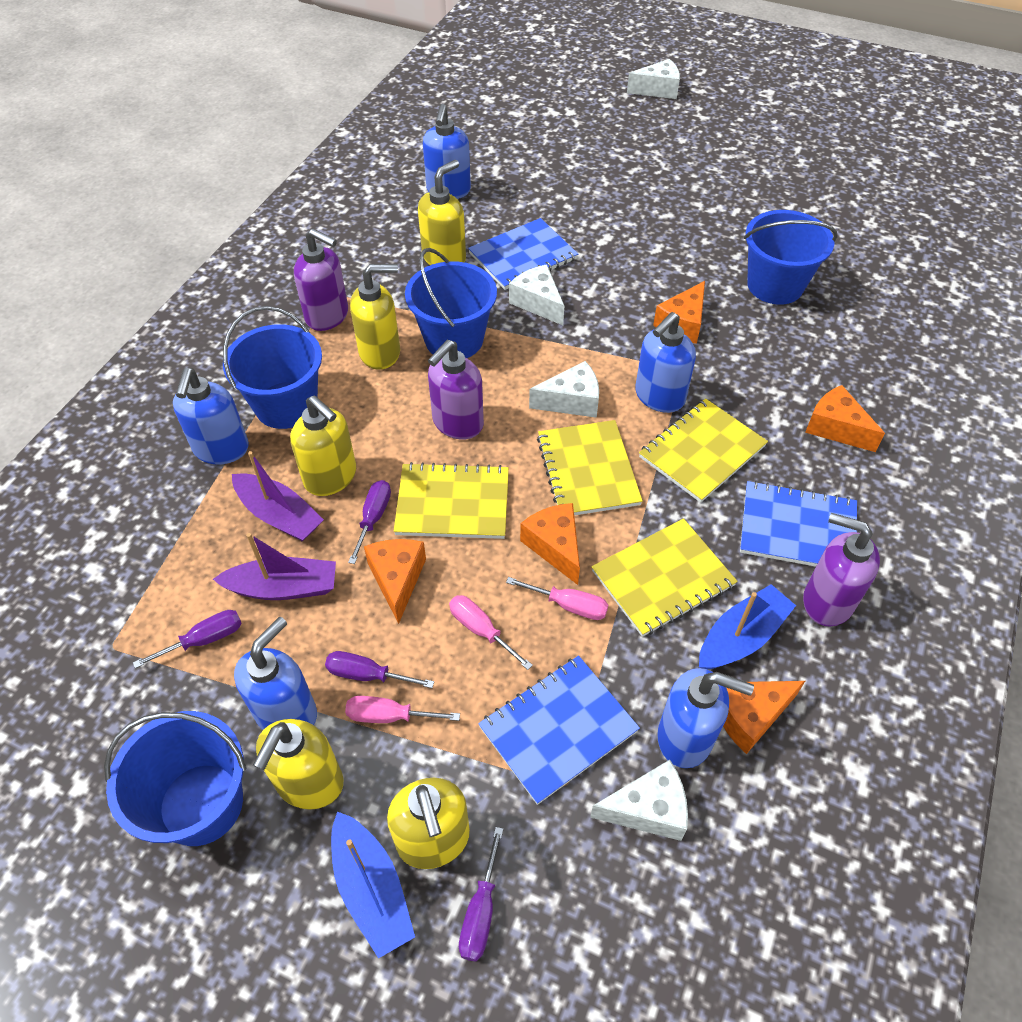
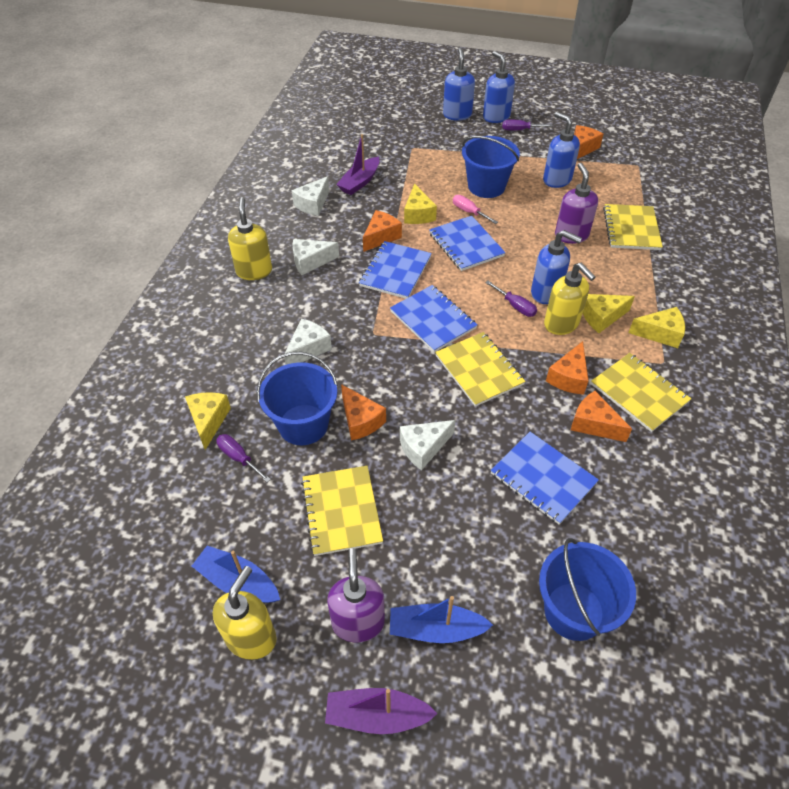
blue bucket: [104,711,246,846] [223,306,322,429] [405,248,497,358] [744,210,838,305] = 4 -> [257,352,338,445] [462,136,520,198] [539,538,636,641] = 3
blue notebook: [468,218,578,290] [478,655,640,805] [740,481,857,567] = 3 -> [359,241,432,299] [390,285,477,352] [429,216,506,271] [490,432,599,525] = 4
blue soap dispenser: [173,368,249,464] [234,617,317,730] [423,104,471,199] [635,312,696,413] [657,668,754,768] = 5 -> [443,48,475,121] [483,51,515,123] [531,230,582,304] [543,112,580,188] = 4
pink screwdriver: [345,696,460,723] [449,595,533,670] [506,577,608,620] = 3 -> [453,195,498,224] = 1
purple screwdriver: [133,610,242,668] [325,651,434,688] [348,480,391,564] [459,827,503,961] = 4 -> [216,434,271,482] [485,281,537,317] [502,120,552,130] = 3
purple soap dispenser: [294,228,348,331] [428,340,484,440] [803,513,880,627] = 3 -> [327,548,385,642] [555,163,598,244] = 2
yellow cheese: none = 0 -> [185,392,231,450] [404,183,437,224] [583,294,635,333] [628,307,685,348] = 4
yellow soap dispenser: [253,719,344,810] [290,396,356,496] [350,264,400,370] [387,778,470,869] [418,160,466,265] = 5 -> [213,566,276,660] [228,197,272,280] [544,262,596,335] = 3

